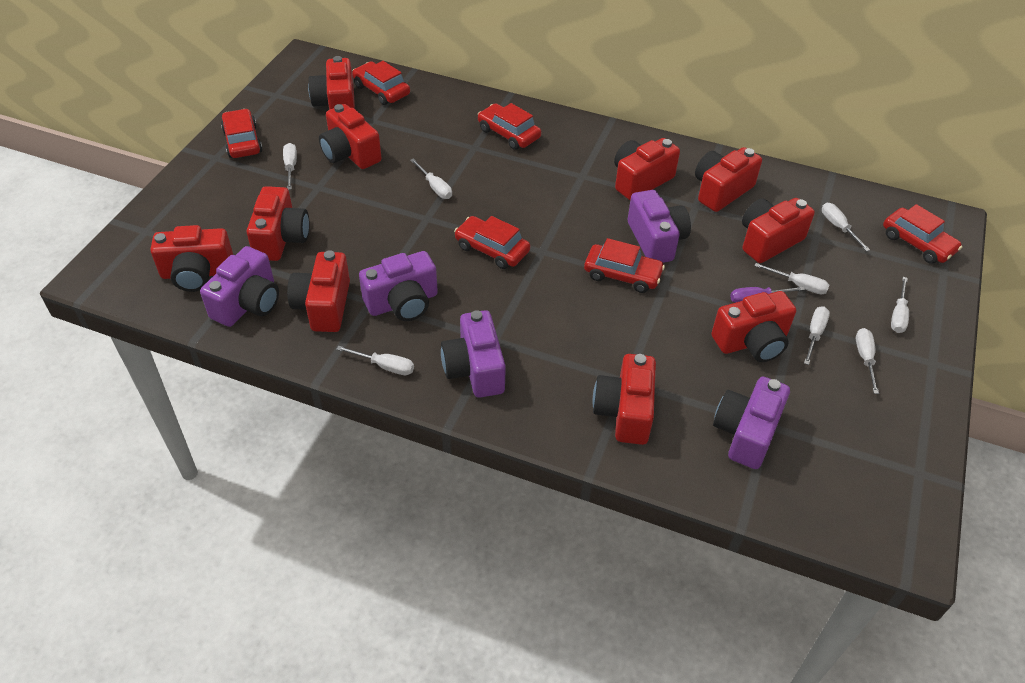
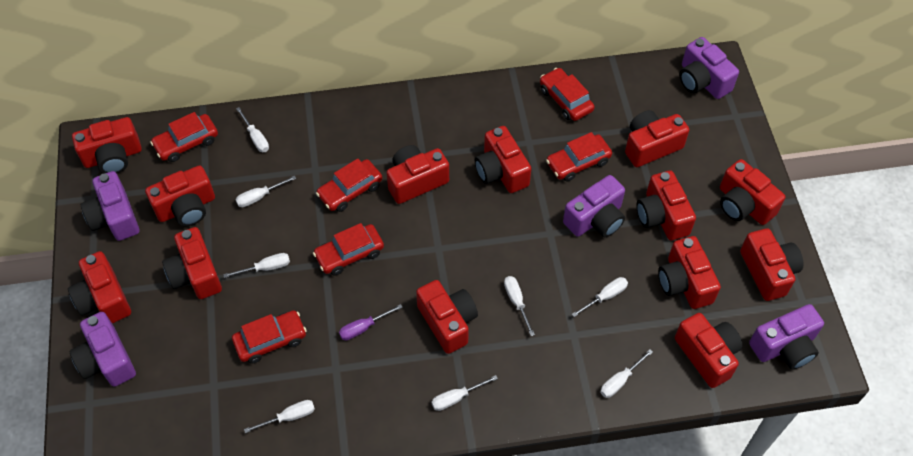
red camera: [150,225,233,292] [247,186,310,261] [287,250,350,332] [308,56,355,110] [319,104,382,169] [592,354,656,445] [614,138,680,200] [695,147,762,212] [711,291,796,362] [742,198,815,263] = 10 -> [68,251,131,324] [72,117,142,174] [145,165,215,226] [162,227,222,299] [386,145,449,204] [416,280,478,354] [475,126,531,193] [625,110,689,167] [636,171,696,240] [658,236,721,309] [675,313,742,388] [720,159,785,225] [740,228,804,301] = 13

